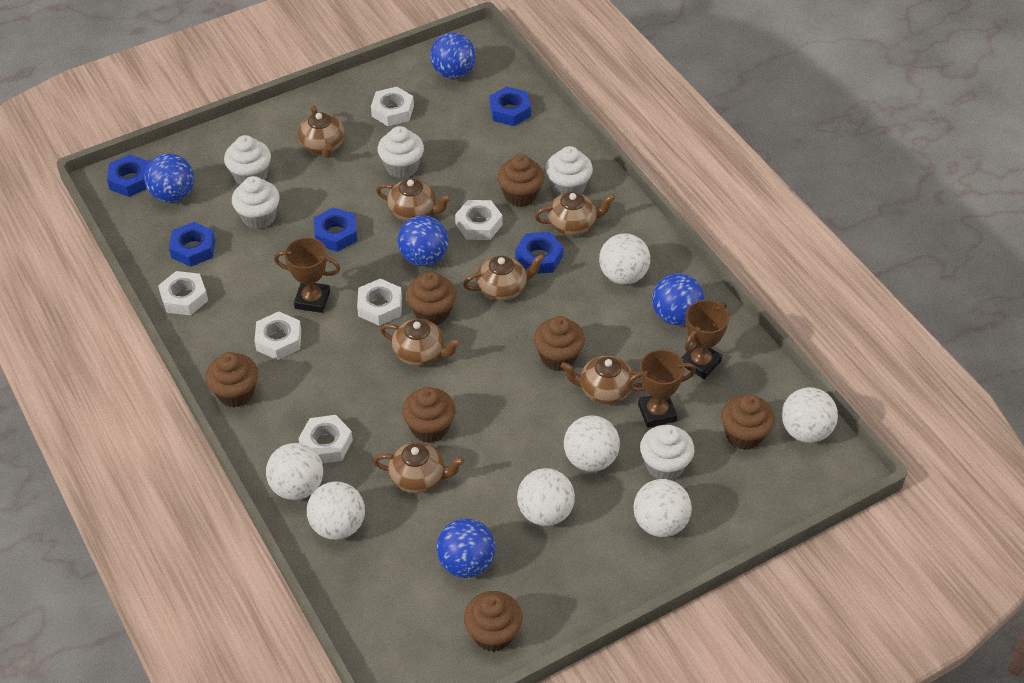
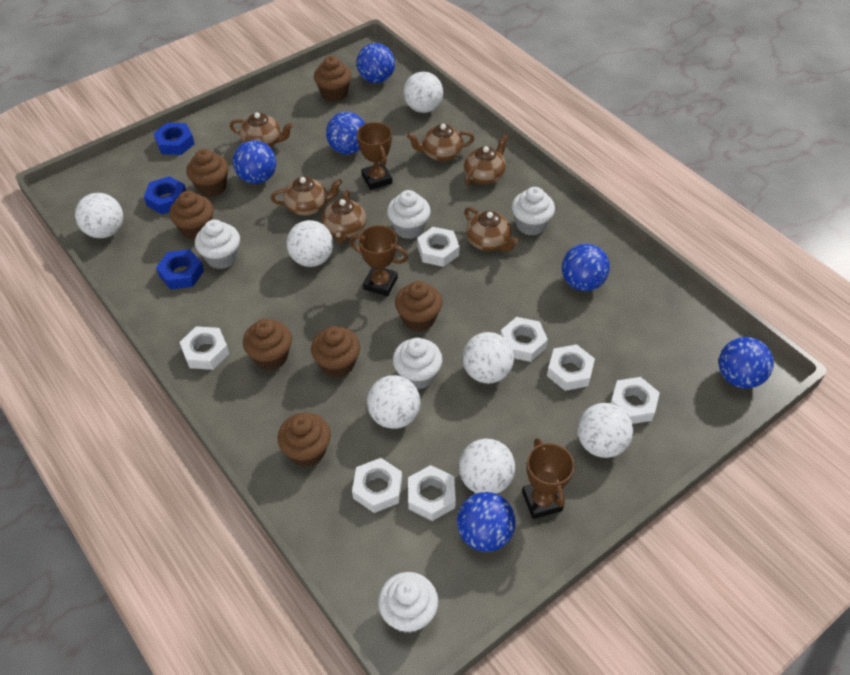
blue ball: [144,153,194,202] [398,216,448,266] [430,32,476,79] [436,518,495,578] [652,273,705,325] = 5 -> [233,140,276,184] [326,112,365,155] [356,43,395,83] [457,492,516,552] [562,244,610,291] [719,337,774,389] = 6
blue nut: [107,155,149,197] [169,222,215,267] [314,207,357,252] [489,86,531,126] [515,232,564,274] = 5 -> [144,176,186,214] [153,123,195,155] [156,249,204,290] = 3
brown teapot: [298,105,345,158] [373,442,465,493] [376,178,452,221] [380,319,461,366] [463,254,545,301] [534,192,615,235] [561,355,643,404] = 7 -> [230,112,293,147] [271,177,342,216] [322,190,366,243] [407,124,475,161] [464,134,508,186] [464,207,519,252] = 6
white nut: [158,271,208,315] [254,312,301,360] [298,415,353,464] [357,278,402,326] [371,87,414,126] [455,200,503,240] = 6 -> [180,326,229,370] [352,458,402,513] [408,465,456,521] [417,227,460,267] [500,317,548,362] [547,344,595,391] [611,377,660,424] = 7

